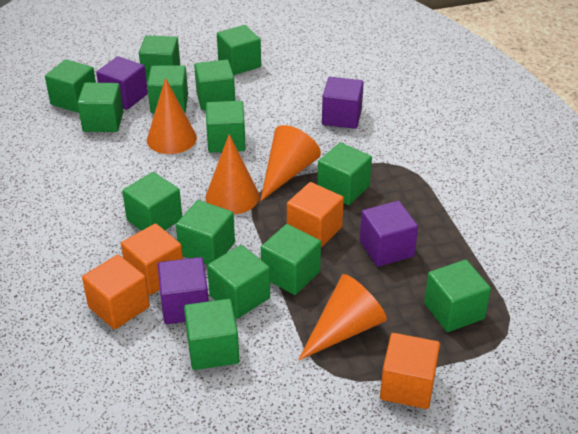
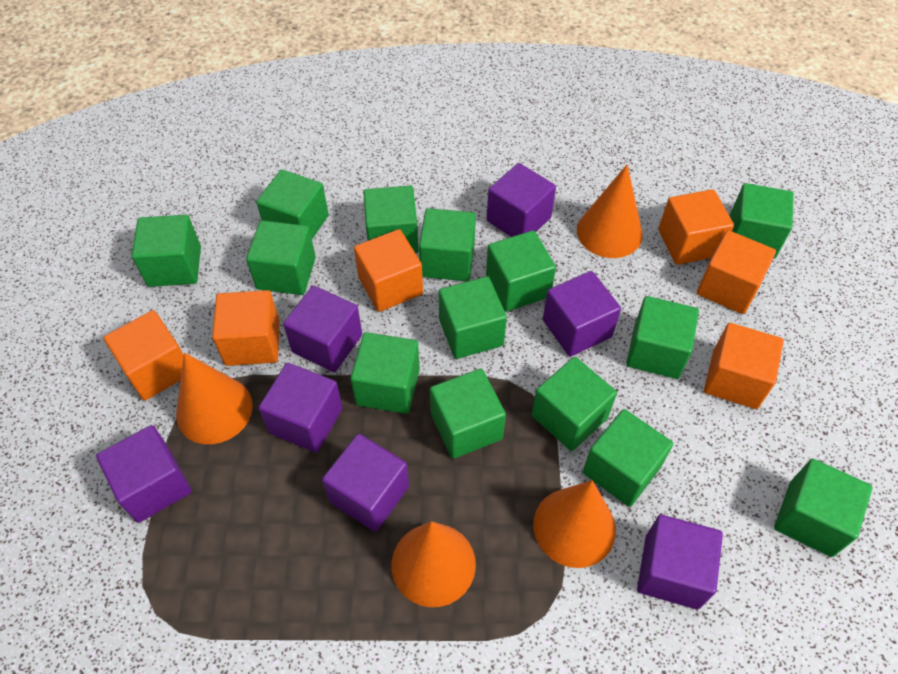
orange cube: [82,255,150,329] [121,223,183,295] [287,182,344,248] [380,333,440,409] = 4 -> [104,310,184,401] [212,290,280,366] [354,229,423,312] [658,189,734,265] [697,230,776,314] [704,323,784,409] = 6
purple cube: [96,56,148,110] [158,257,209,324] [322,77,364,129] [360,201,418,267] = 4 -> [96,425,192,523] [259,363,343,453] [283,286,362,372] [322,434,409,532] [487,163,556,237] [543,271,621,357] [637,515,723,609] = 7

